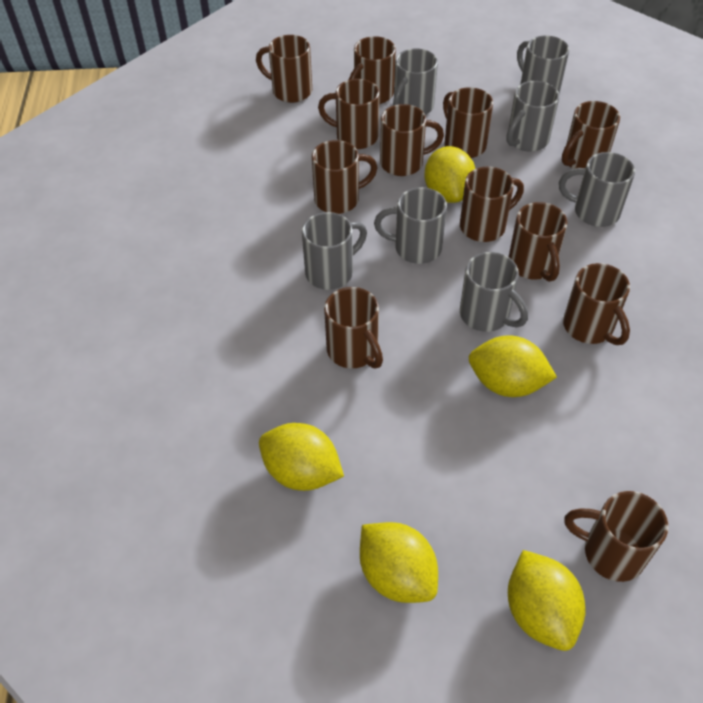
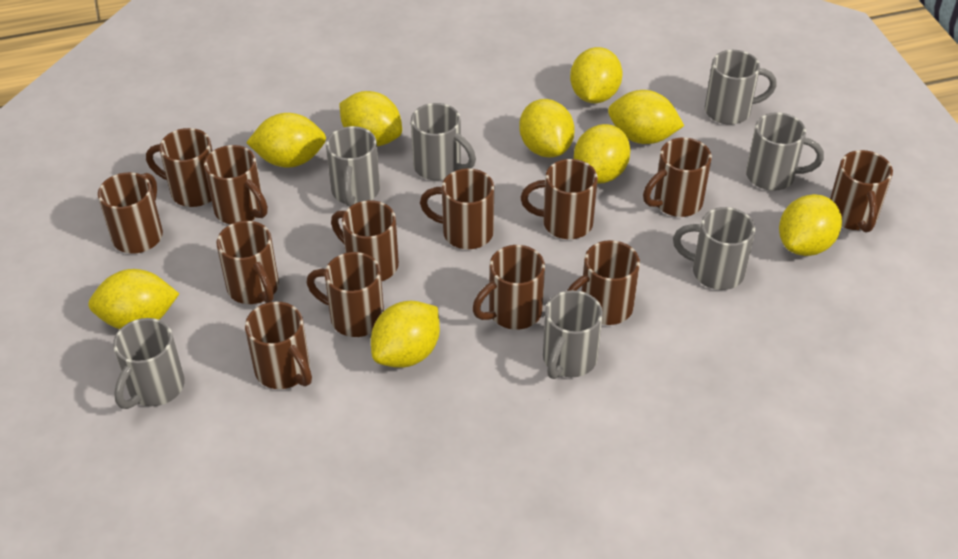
brown mug: [256,35,312,103] [312,140,377,214] [318,79,379,149] [324,287,383,369] [349,36,396,104] [380,104,444,176] [443,87,493,158] [460,167,524,242] [509,202,567,282] [562,101,620,169] [563,263,630,345] [564,491,668,582] = 12 -> [98,172,163,253] [146,128,212,207] [204,145,268,224] [216,221,279,304] [245,302,312,389] [306,252,384,337] [331,200,399,281] [420,168,494,249] [472,245,545,330] [521,159,598,239] [567,240,640,325] [643,138,712,217] [830,150,893,232] = 13
yellow lemon: [259,423,344,491] [360,522,438,603] [424,146,475,203] [469,336,557,397] [508,550,585,651] = 5 -> [88,269,179,329] [246,113,326,168] [339,91,402,146] [371,301,440,368] [519,99,575,158] [570,47,623,103] [574,124,631,183] [608,90,684,144] [779,194,842,256] = 9

